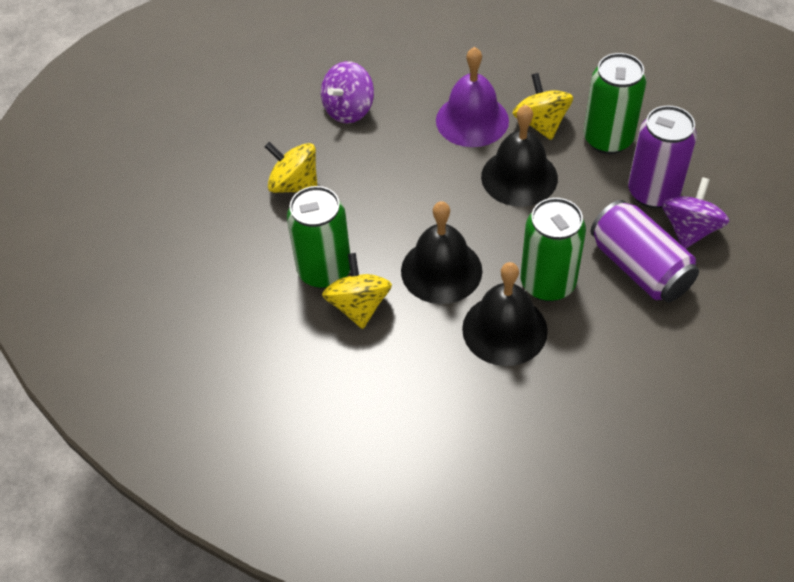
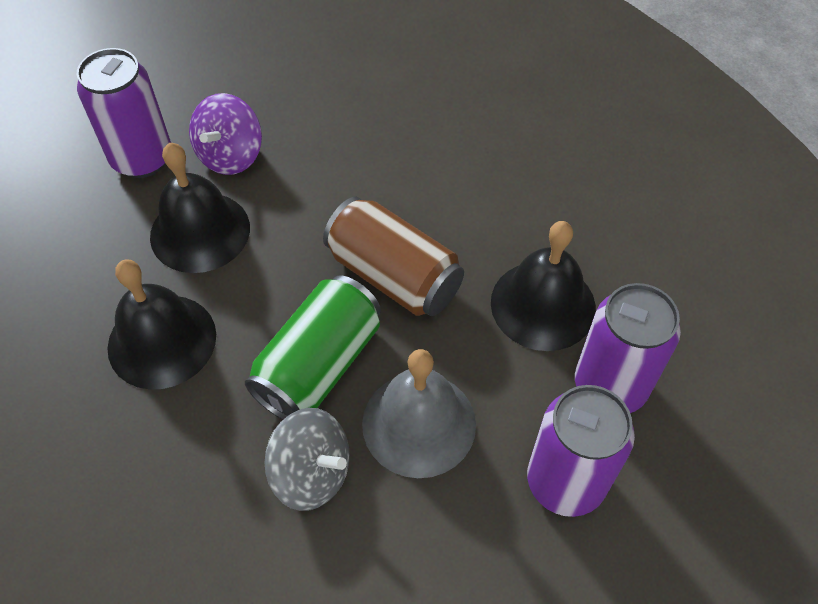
brown can: none = 0 -> [323,197,464,316] = 1
green can: [287,186,350,289] [521,198,586,302] [584,53,647,154] = 3 -> [245,276,381,420] = 1
grey bell: none = 0 -> [362,349,476,478] = 1
grey spinning top: none = 0 -> [265,408,350,511] = 1
purple bell: [436,47,509,147] = 1 -> none = 0
purple can: [591,200,699,302] [628,106,697,208] = 2 -> [77,48,171,178] [527,385,635,517] [575,283,681,413] = 3
purple spinning top: [321,61,374,123] [662,177,729,249] = 2 -> [189,93,262,175] = 1
yellow spinning top: [265,142,317,193] [322,253,392,329] [512,73,573,140] = 3 -> none = 0

